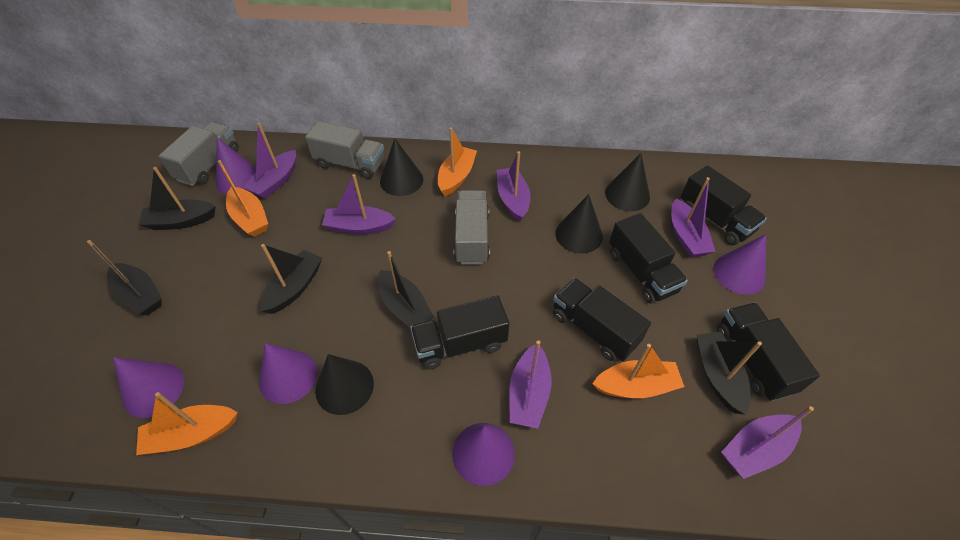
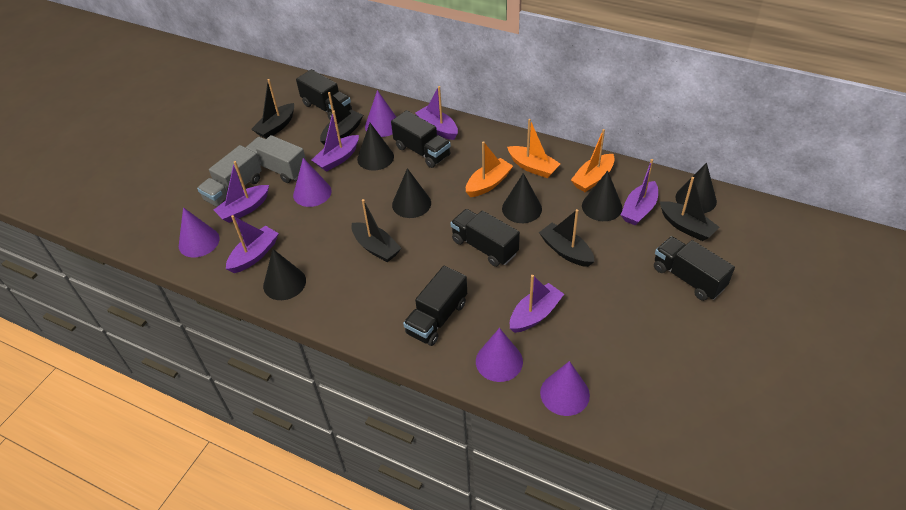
black cone: [315,354,374,415] [380,138,423,196] [555,194,603,254] [605,153,650,211] = 4 -> [263,249,306,300] [357,123,394,171] [392,168,431,218] [502,173,542,223] [582,171,622,221] [676,163,717,213] = 6
grey truck: [158,122,239,186] [305,121,384,179] [454,190,490,265] = 3 -> [197,145,262,207] [246,135,306,183] = 2
orange boat: [136,392,238,455] [218,160,268,237] [438,128,477,196] [592,344,685,398] = 4 -> [466,141,513,197] [507,119,560,178] [571,129,615,192] = 3

